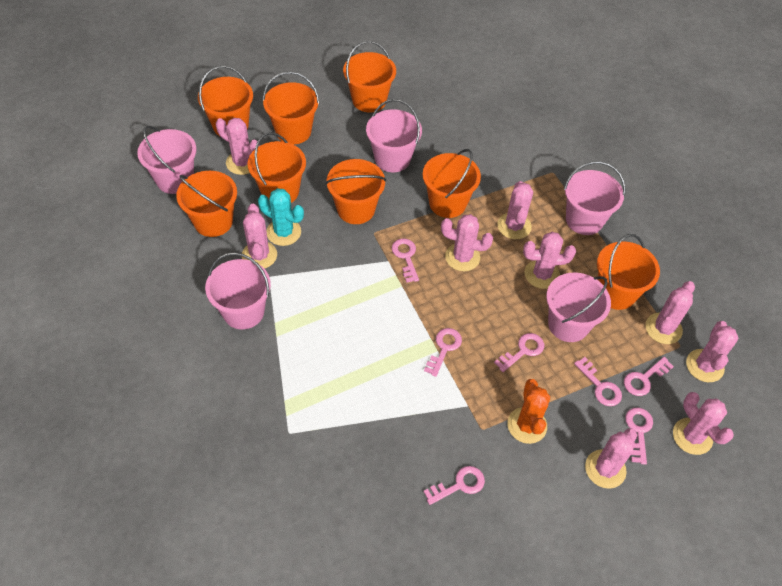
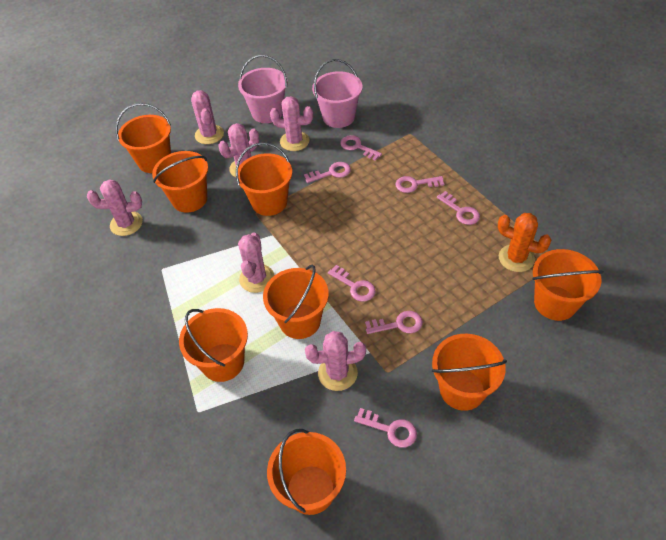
pink bucket: [137,126,197,194] [205,252,271,329] [366,99,422,172] [546,273,611,342] [564,161,626,235] = 5 -> [238,55,288,123] [312,59,362,128] = 2
pink cactus: [216,118,260,175] [242,204,277,269] [441,214,493,271] [497,181,533,239] [523,232,576,289] [585,428,637,489] [646,281,695,344] [673,392,734,455] [686,321,738,382] = 9 -> [87,179,143,236] [191,90,224,144] [218,123,259,177] [238,232,275,293] [270,96,313,151] [305,331,366,391] = 6
turquoise cactus: [258,188,304,246] = 1 -> none = 0

